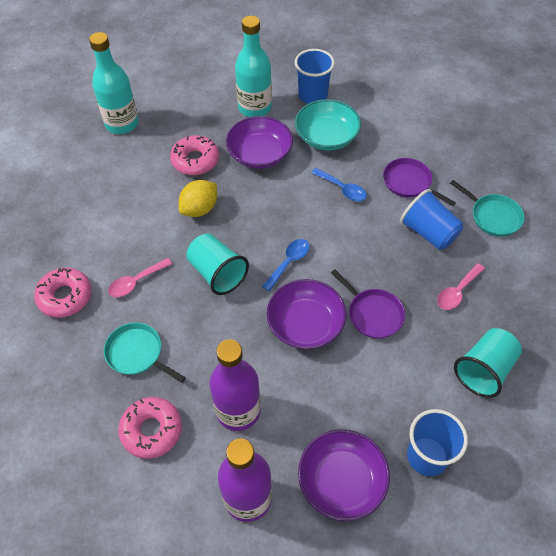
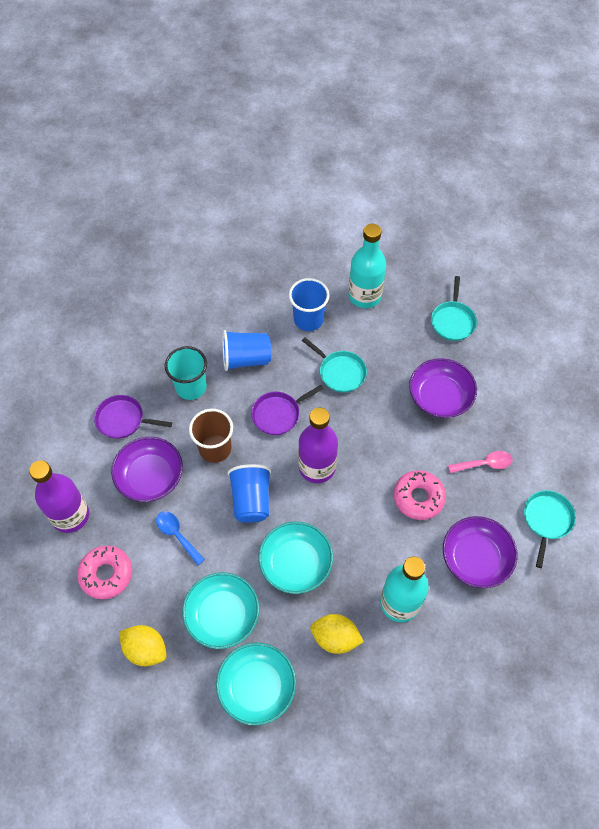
blue spoon: [262,239,309,291] [311,168,367,201] = 2 -> [156,511,205,565] = 1
brown cup: none = 0 -> [189,409,233,463] = 1
pink donut: [34,268,92,318] [118,397,182,459] [170,135,219,175] = 3 -> [77,546,132,599] [394,470,446,520] = 2
pink spoon: [108,258,172,297] [437,263,485,310] = 2 -> [448,451,513,473] = 1
turquoise bowl: [295,99,361,150] = 1 -> [182,572,259,649] [216,643,296,726] [258,522,333,594] = 3
turquoise cup: [186,234,249,295] [454,328,522,398] = 2 -> [165,346,207,400] = 1
turquoise pan: [104,323,186,383] [450,180,525,236] = 2 -> [302,337,367,393] [431,276,477,341] [524,490,576,568] = 3
yellow lemon: [178,180,217,217] = 1 -> [119,625,166,666] [310,614,364,654] = 2

